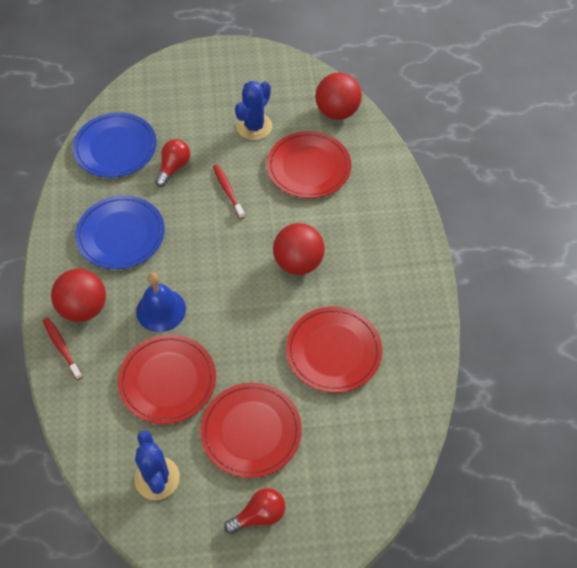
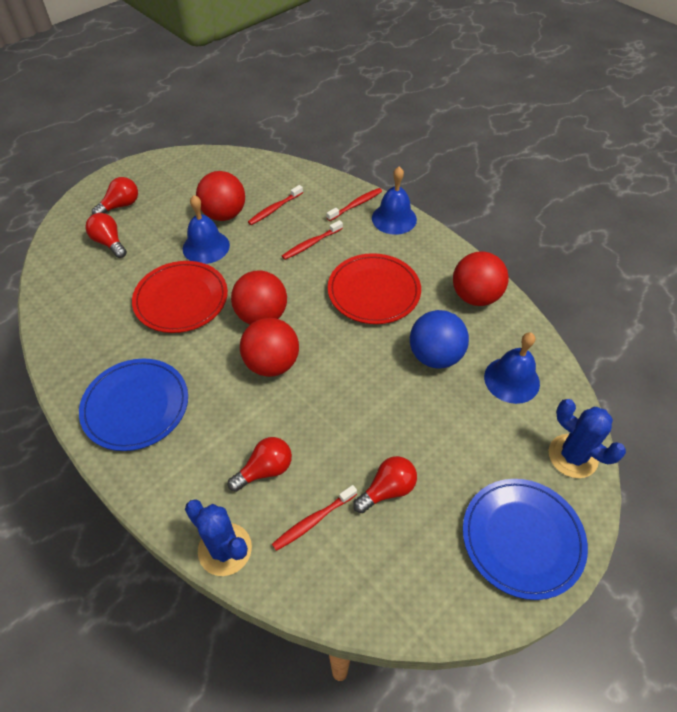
blue ball: none = 0 -> [410,310,469,369] = 1
blue bell: [136,273,186,332] = 1 -> [183,195,230,264] [372,167,417,235] [484,332,540,404] = 3
red ball: [51,269,106,322] [273,223,325,275] [315,73,362,120] = 3 -> [196,171,245,221] [231,270,287,325] [240,318,299,377] [453,251,509,306] = 4
red light bulb: [155,139,190,187] [224,488,286,534] = 2 -> [85,213,127,258] [92,177,138,215] [228,437,292,492] [353,456,417,513] = 4
red plate: [118,334,216,424] [201,383,302,478] [267,131,351,198] [286,307,382,393] = 4 -> [132,261,228,333] [328,253,421,324] = 2
red toothbrush: [43,318,83,380] [213,164,245,219] = 2 -> [248,185,303,225] [272,485,357,551] [282,220,343,260] [327,188,382,221] = 4

